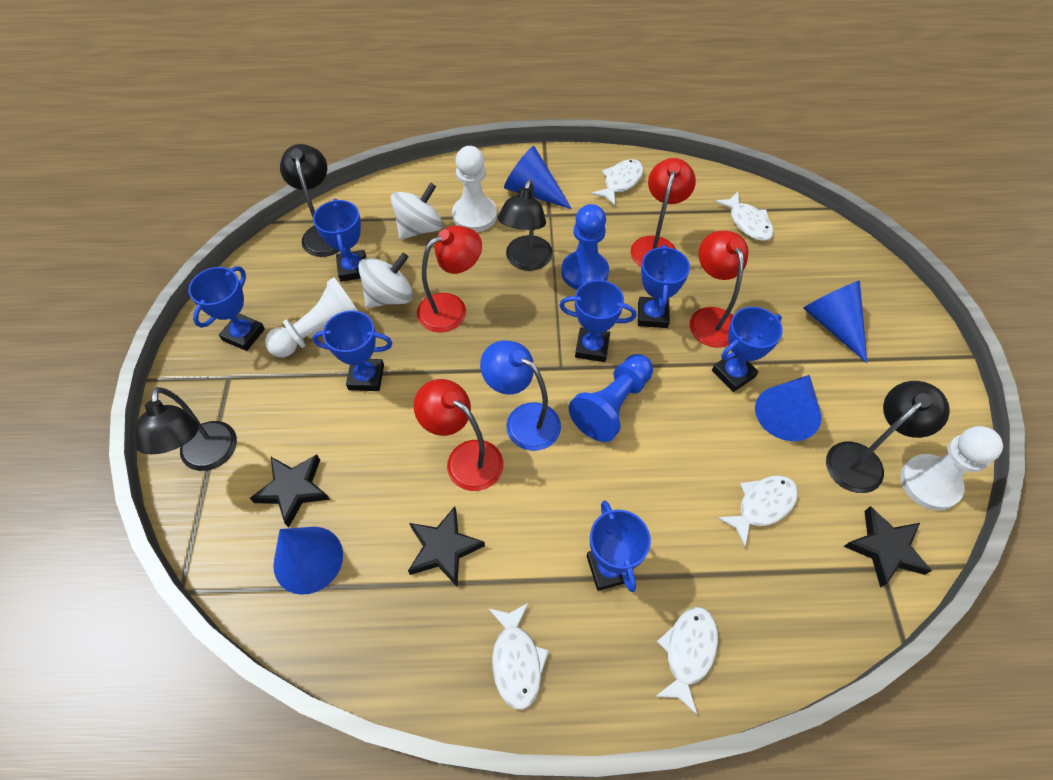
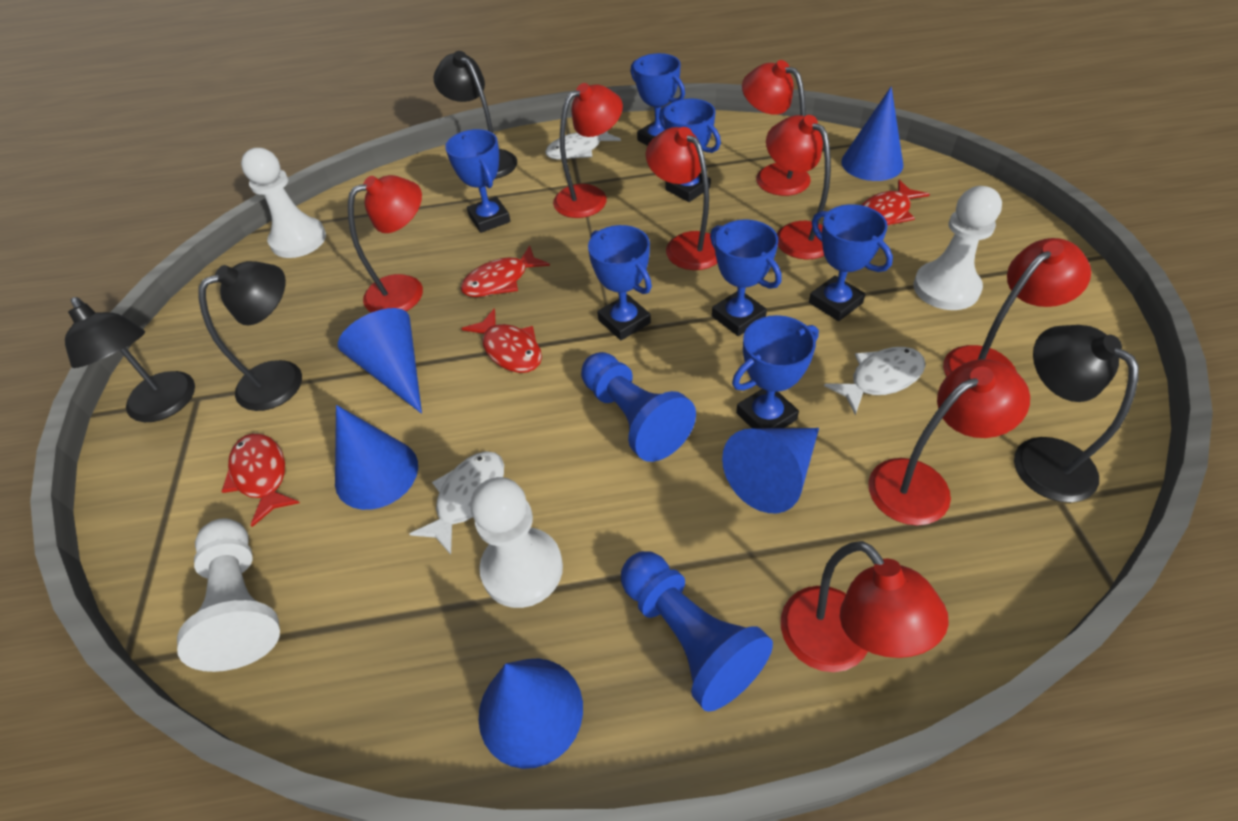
black star: [250,454,330,528] [408,506,485,587] [844,506,932,588] = 3 -> none = 0
blue cone: [273,527,343,595] [504,146,572,209] [755,375,821,441] [803,281,867,363] = 4 -> [335,405,418,510] [338,308,422,414] [478,658,583,769] [722,428,819,513] [841,86,903,181] = 5
blue lamp: [480,341,561,451] = 1 -> none = 0
red fish: none = 0 -> [221,433,300,527] [461,245,550,297] [461,308,542,373] [862,180,930,226] = 4
red lamp: [414,379,503,491] [417,226,482,332] [630,158,696,267] [690,231,748,348] = 4 -> [348,175,423,313] [553,83,623,218] [646,127,717,270] [742,60,811,196] [766,115,831,260] [781,541,949,672] [868,359,1030,525] [943,238,1091,376] = 8
white fish: [488,602,549,710] [591,159,643,206] [655,607,718,715] [715,192,774,241] [717,475,798,547] = 5 -> [409,451,504,555] [545,131,621,160] [824,347,926,415] = 3
white pawn: [265,277,358,357] [452,146,497,232] [900,426,1003,511] = 3 -> [177,518,280,672] [241,148,326,258] [471,477,563,608] [913,186,1002,310] = 4
white spinning top: [358,253,413,308] [391,183,443,240] = 2 -> none = 0

